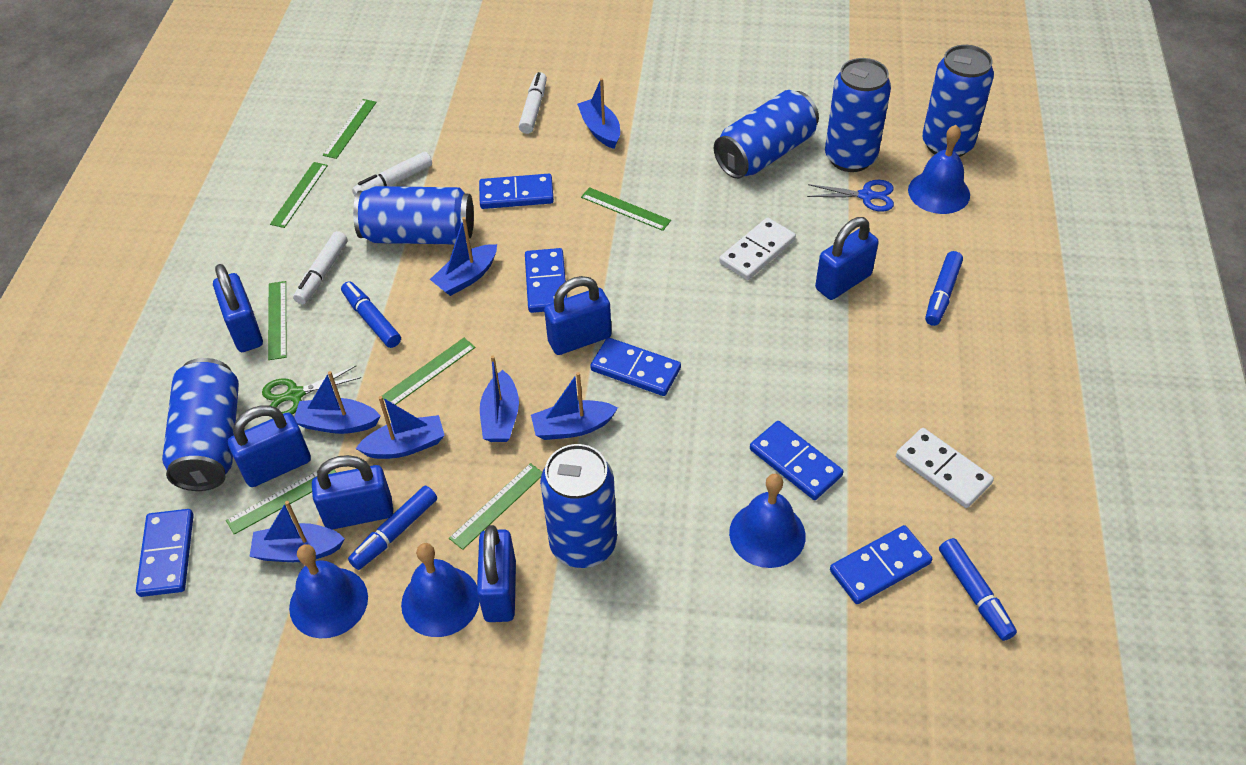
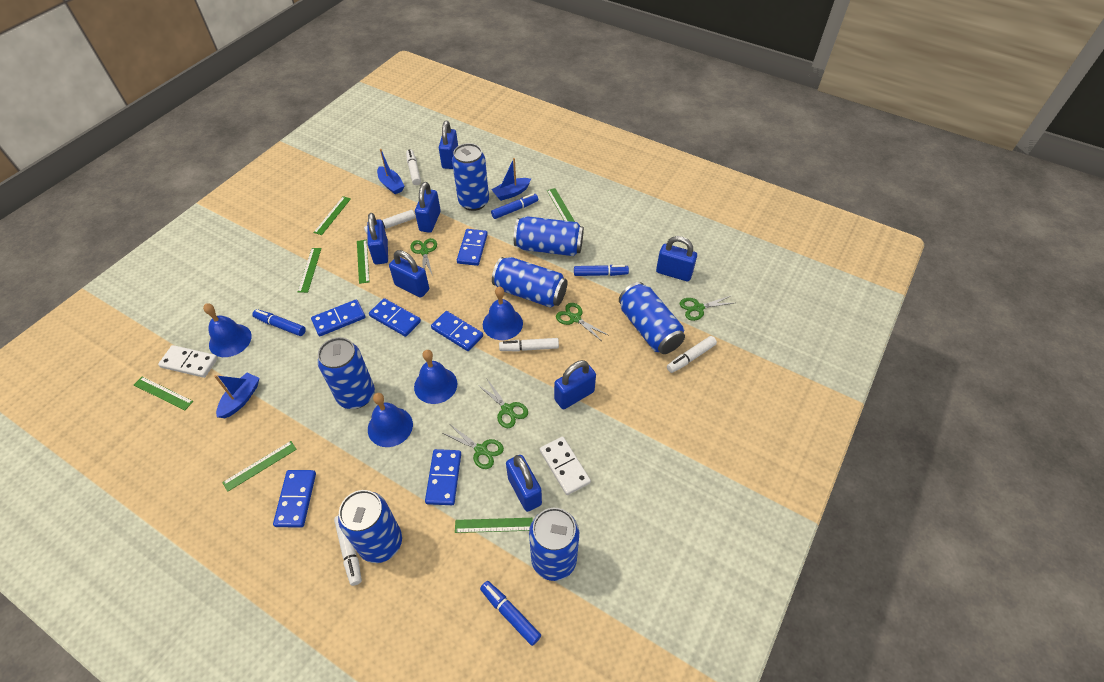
blue boat: [249,501,345,562] [294,371,380,434] [355,396,445,459] [430,217,497,296] [480,356,519,442] [531,372,618,440] [577,78,620,149] = 7 -> [214,373,259,418] [377,149,404,194] [491,158,531,201] = 3
blue can: [162,358,239,491] [353,186,474,244] [540,444,617,568] [714,90,819,179] [825,58,891,172] [922,45,994,157] = 6 -> [317,337,375,409] [338,490,402,563] [452,143,489,211] [492,257,567,308] [514,216,584,256] [529,508,579,581] [619,282,685,354] = 7
blue padlock: [213,264,263,352] [228,405,311,487] [312,455,393,530] [477,525,516,622] [544,276,612,355] [815,217,879,300] = 6 -> [367,213,388,264] [389,250,429,298] [415,182,441,233] [439,121,458,169] [506,455,542,512] [554,360,596,409] [656,236,697,281] = 7
blue scissors: [807,180,894,212] = 1 -> none = 0
green scissors: [262,366,361,415] = 1 -> [410,238,437,276] [442,424,504,469] [478,379,528,428] [556,303,608,341] [680,295,734,321] = 5
white marker: [293,231,348,304] [352,152,432,196] [519,72,547,134] = 3 -> [334,516,362,586] [364,210,415,234] [406,149,421,185] [499,338,559,351] [667,336,717,373] = 5

